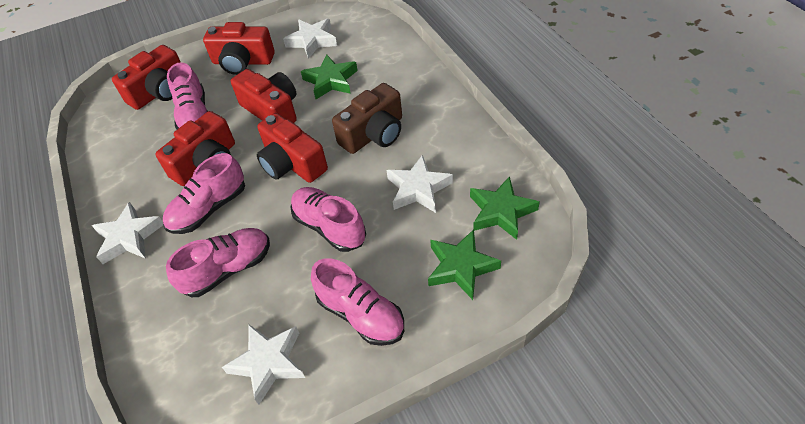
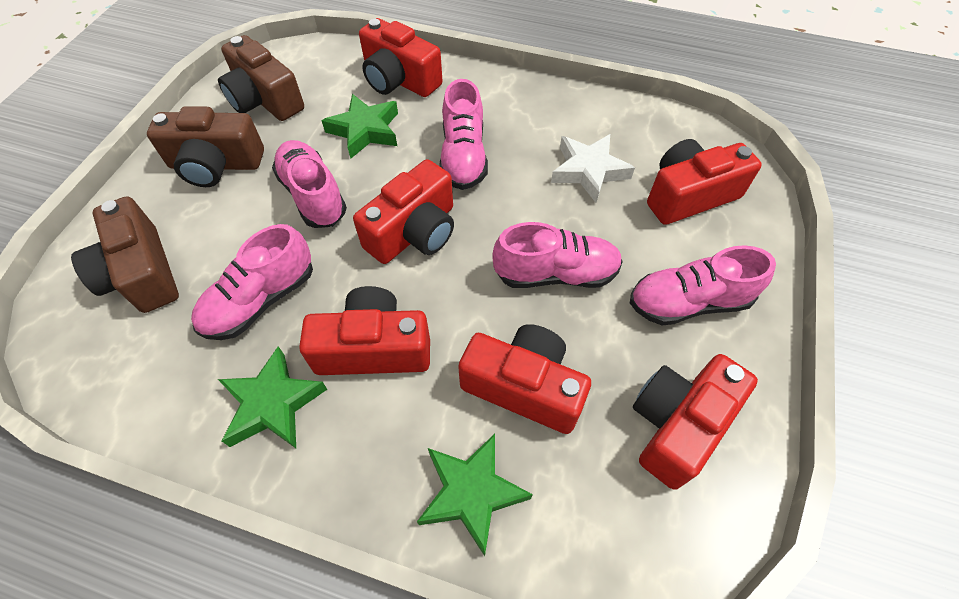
brown camera: [332,83,402,154] = 1 -> [71,196,179,313] [147,106,264,187] [218,35,304,121] = 3
red camera: [112,45,181,110] [155,111,235,186] [203,22,275,75] [231,69,297,123] [257,113,328,183] = 5 -> [299,286,430,375] [353,159,454,264] [359,18,443,97] [458,324,591,434] [633,354,758,490] [647,139,762,225] = 6
white star: [92,202,163,264] [222,325,305,405] [283,19,337,59] [386,155,453,213] = 4 -> [551,134,635,203] = 1

